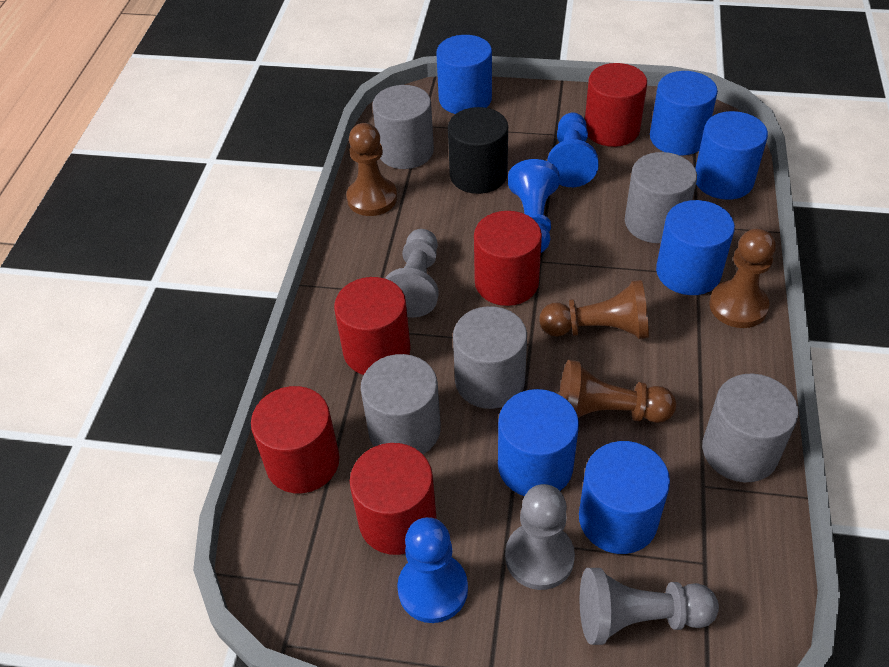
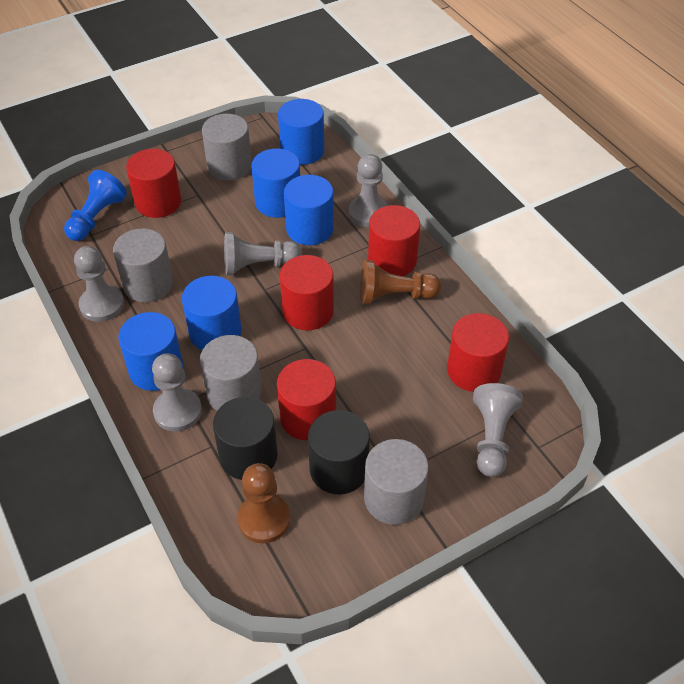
black cylinder: [448,107,508,194] = 1 -> [213,397,278,480] [308,410,370,494] = 2
blue cylinder: [436,35,492,114] [498,389,579,496] [579,441,670,554] [650,71,718,155] [656,200,735,295] [695,111,768,200] = 6 -> [118,312,183,391] [182,276,242,350] [251,149,300,218] [278,99,324,165] [284,175,334,245] = 5
blue pawn: [397,517,468,623] [508,159,560,253] [547,113,599,187] = 3 -> [64,170,127,241] = 1
brown pawn: [346,123,397,216] [539,280,649,339] [559,360,676,423] [709,228,776,328] = 4 -> [237,463,290,543] [360,260,441,304] = 2
grey cylinder: [361,354,441,454] [372,85,434,169] [453,306,527,409] [625,152,697,243] [702,374,798,482] = 5 -> [113,228,173,302] [200,335,262,411] [202,114,252,181] [364,439,429,525] = 4
grey pawn: [385,229,439,318] [505,484,575,590] [580,568,719,645] = 3 -> [74,246,124,322] [152,353,202,432] [224,232,302,275] [349,154,388,227] [473,383,523,477] = 5

